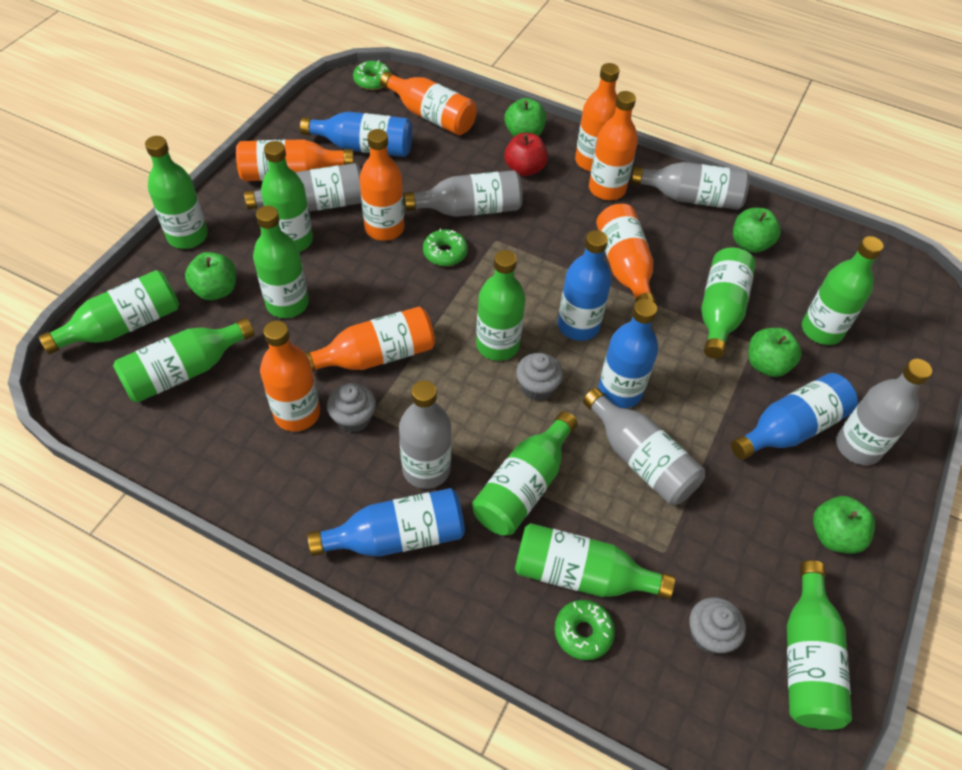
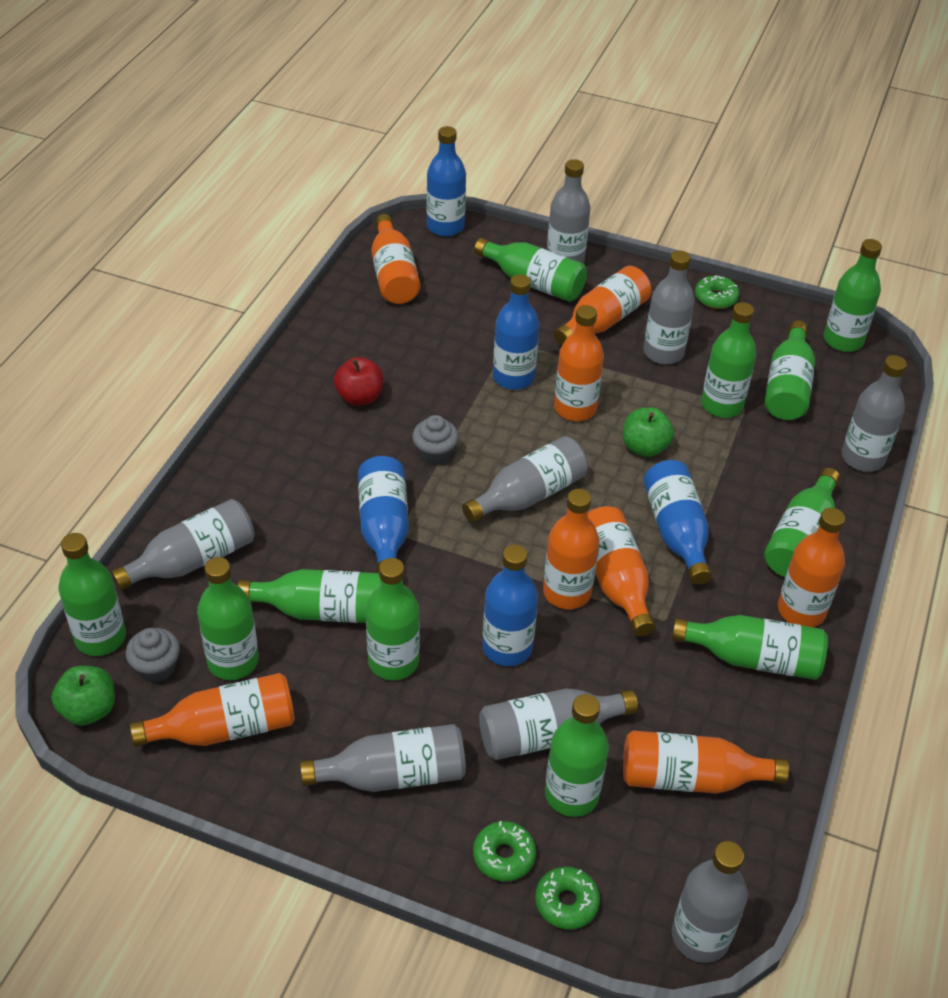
green apple: [185,252,236,300] [505,98,546,137] [733,208,781,253] [748,328,802,377] [813,496,875,554] = 5 -> [51,666,115,726] [623,407,674,457] = 2
grey bottle: [244,163,362,212] [399,380,452,489] [404,170,523,217] [583,388,705,505] [631,162,750,210] [836,359,932,465] = 6 -> [111,499,255,591] [300,724,466,792] [462,436,588,523] [479,689,638,760] [547,159,590,263] [643,250,695,364] [672,841,748,963] [841,355,907,472] = 8
grey cupcake: [327,383,376,433] [516,353,563,401] [689,597,746,654] = 3 -> [126,628,180,683] [412,415,458,465] = 2

